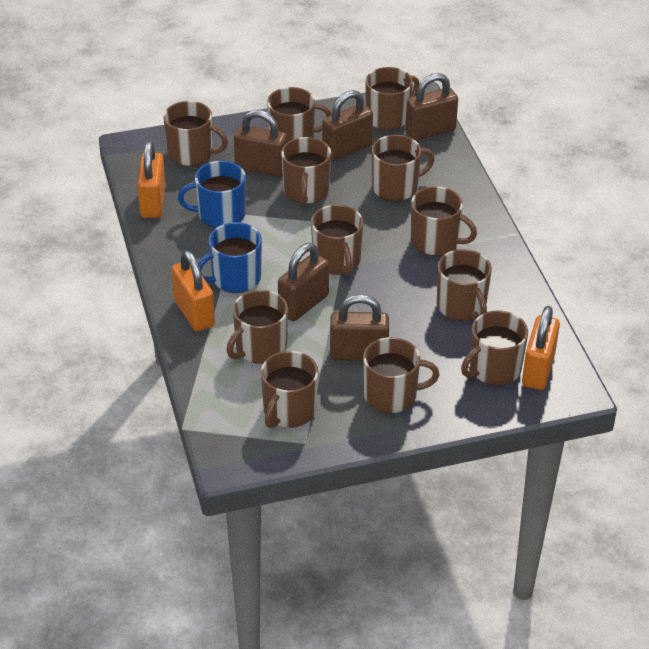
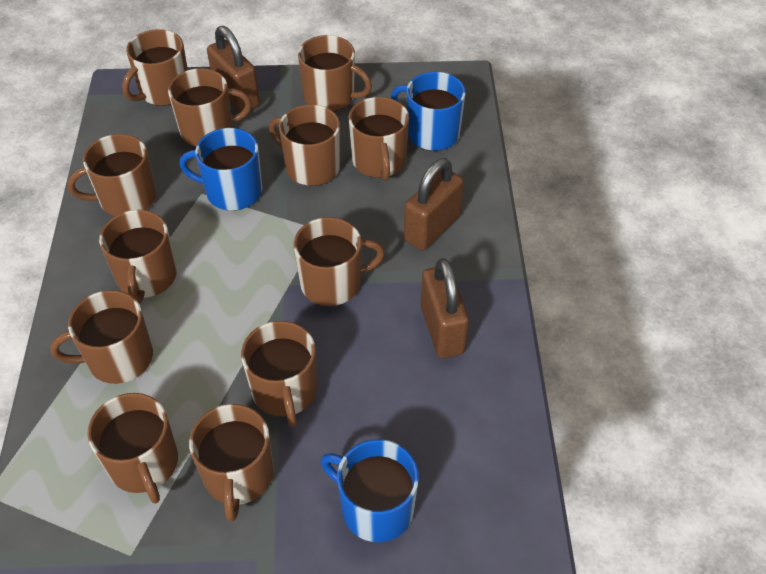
blue mug: [178,161,246,228] [198,222,262,293] = 2 -> [179,128,262,211] [321,439,419,542] [391,72,466,151] = 3
brown padlock: [234,110,287,177] [278,243,329,321] [322,90,373,161] [330,294,389,361] [405,73,458,141] = 5 -> [207,26,260,112] [404,158,464,250] [421,258,469,358] = 3
orange padlock: [137,141,166,218] [172,250,215,332] [522,306,560,390] = 3 -> none = 0

